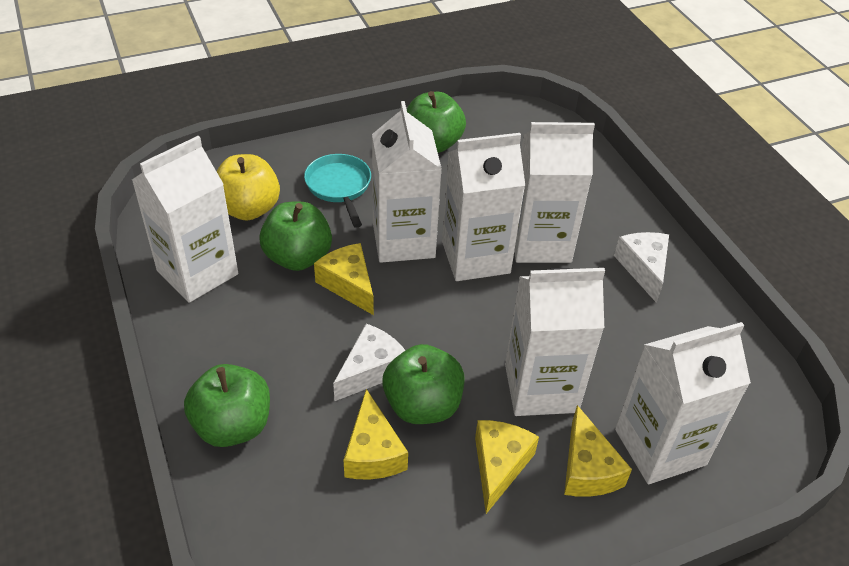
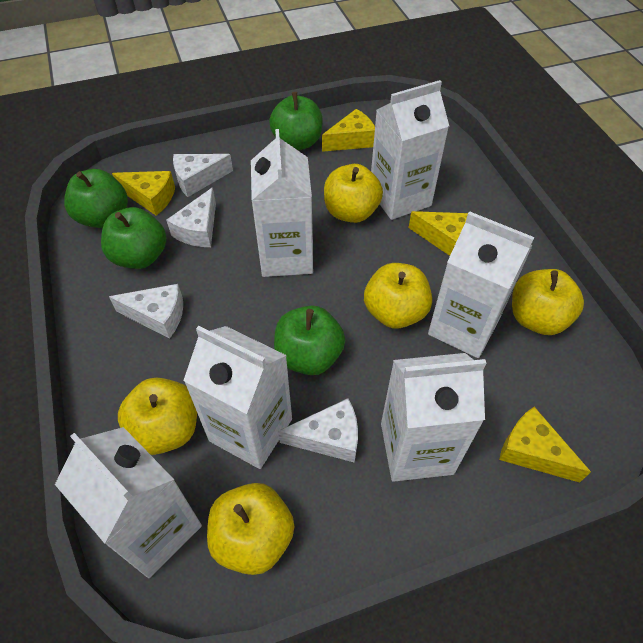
turquoise pan: [304,154,371,228] = 1 -> none = 0
white cheese: [333,324,405,401] [614,232,669,303] = 2 -> [109,284,183,339] [166,188,216,247] [173,154,233,197] [278,398,358,463] = 4
yellow apple: [216,154,280,220] = 1 -> [118,377,197,455] [207,483,294,575] [324,164,383,223] [364,263,432,329] [512,269,584,335] = 5

